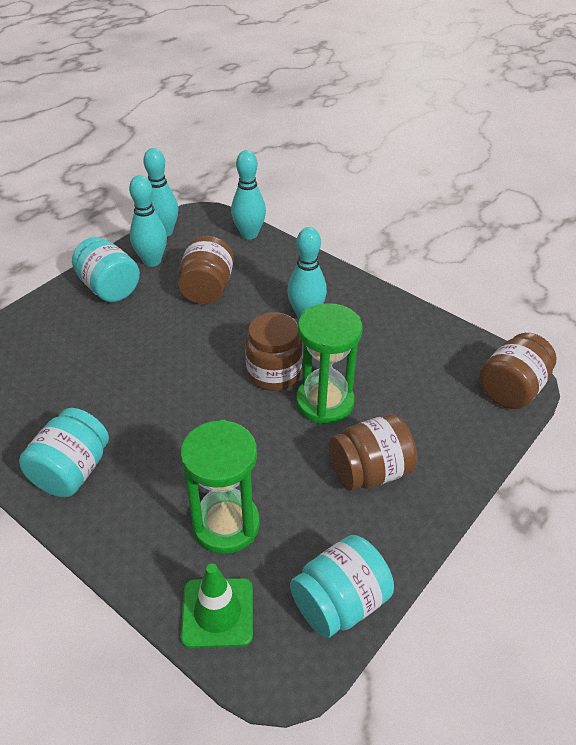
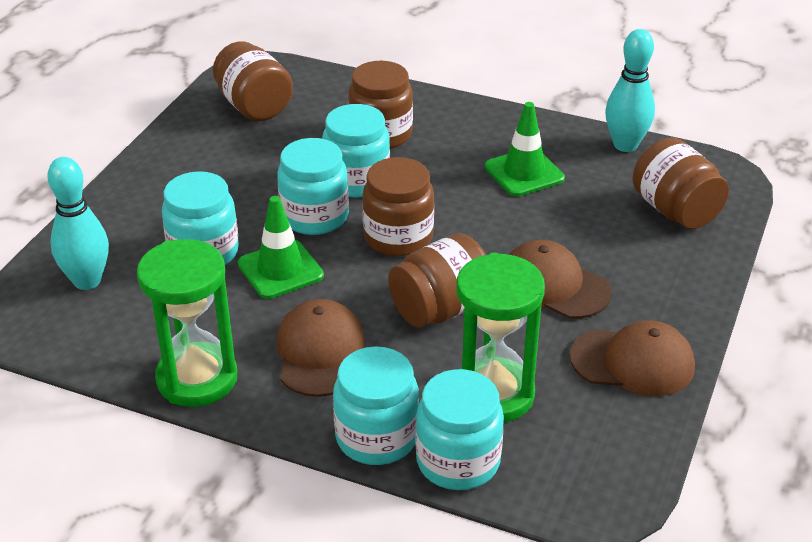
brown cap: none = 0 -> [276,299,365,397] [509,240,612,319] [570,320,695,396] = 3
brown jar: [178,236,234,304] [245,312,303,391] [329,414,417,491] [479,333,556,409] = 4 -> [213,41,293,121] [348,61,413,149] [362,157,434,256] [388,233,486,328] [632,137,729,229] = 5
green traffic cone: [181,563,253,648] = 1 -> [238,196,324,299] [485,102,565,197] = 2
turquoise bowling pin: [129,175,167,267] [143,148,178,237] [231,150,266,240] [287,227,327,319] = 4 -> [47,157,109,290] [605,29,655,152] = 2
turquoise jar: [19,408,109,497] [72,237,140,302] [290,535,394,638] = 3 -> [162,171,239,265] [277,138,349,235] [322,104,390,198] [333,346,419,465] [415,369,504,490] = 5

